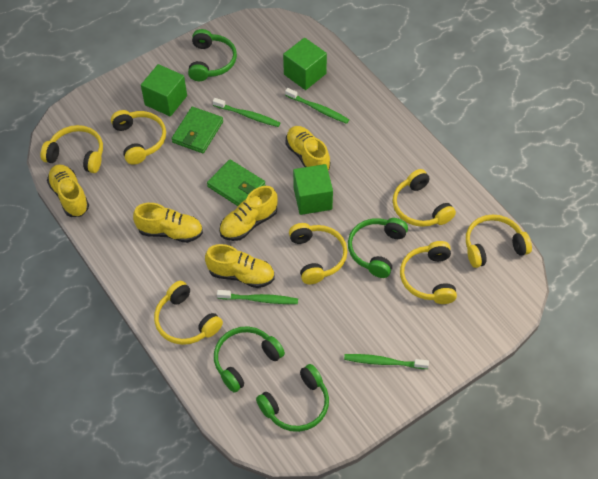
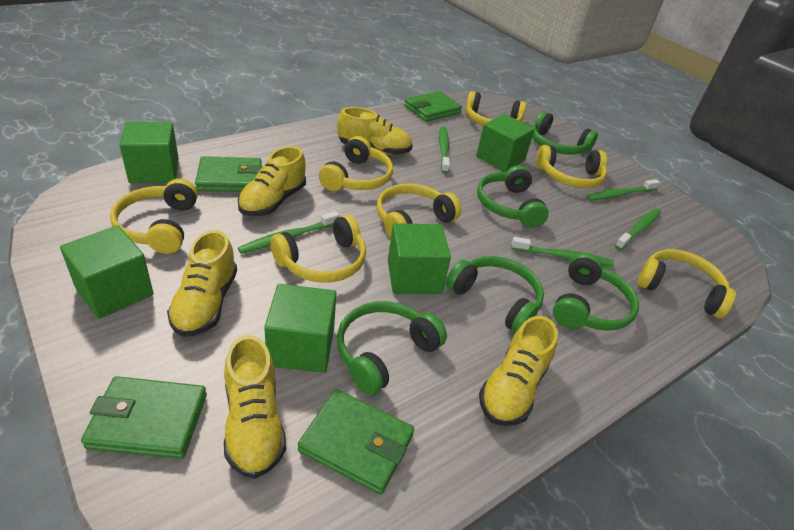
green cube: [141,64,187,116] [283,38,327,90] [293,164,333,215] = 3 -> [60,225,154,319] [119,122,179,183] [264,284,336,373] [388,223,451,294] [476,114,535,172] = 5
green headphones: [188,29,237,81] [214,326,285,393] [256,364,329,432] [348,218,408,278] = 4 -> [337,301,447,395] [446,256,544,333] [477,165,549,228] [532,111,598,155] [553,253,639,331] = 5
green toothbrush: [213,98,280,127] [217,290,298,304] [285,88,349,124] [344,354,429,369] = 4 -> [238,211,339,254] [439,127,450,173] [511,237,614,267] [586,179,660,201] [615,208,661,250] = 5
green wallet: [172,107,223,153] [207,159,265,206] = 2 -> [81,376,207,459] [195,156,263,192] [298,389,414,494] [404,91,462,122] = 4

